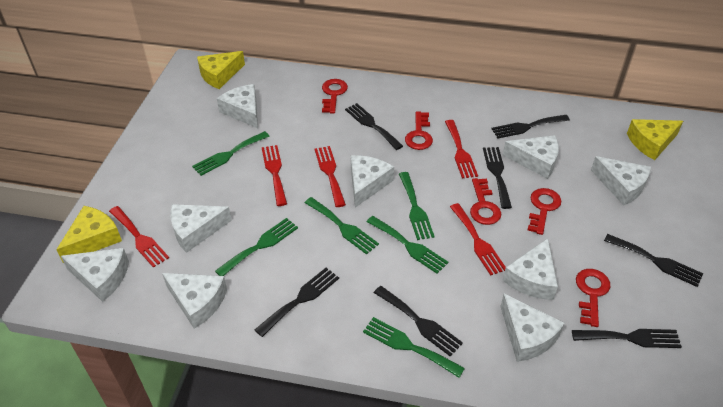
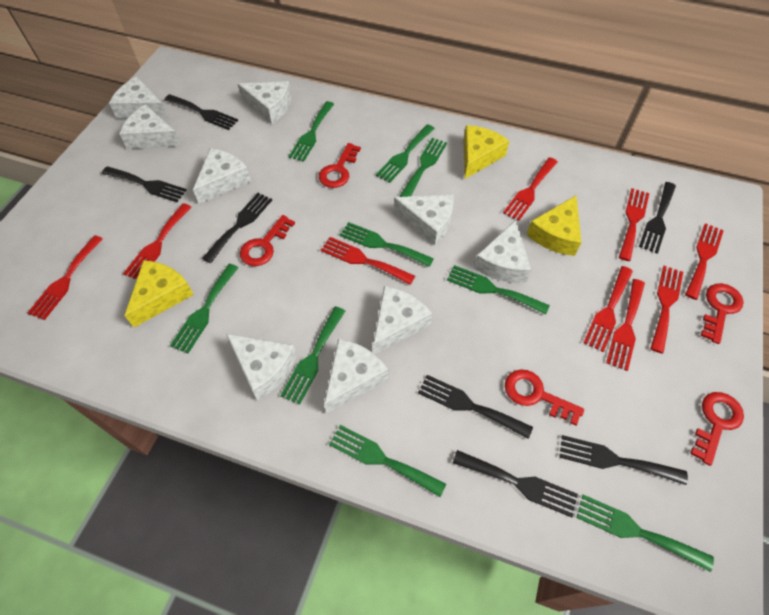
green fork: [192,131,270,176] [215,218,298,276] [305,197,379,255] [363,317,465,378] [367,216,448,274] [399,172,435,240] = 6 -> [170,264,239,353] [280,306,345,405] [288,101,334,162] [329,425,446,497] [340,222,434,267] [376,124,435,183] [399,138,447,197] [447,265,550,315] [576,495,714,572] = 9
red fork: [109,206,169,268] [262,145,287,206] [315,146,346,207] [445,120,478,178] [450,203,506,276] = 5 -> [28,235,103,320] [123,203,191,279] [321,237,415,285] [503,157,558,221] [583,266,633,352] [606,279,645,371] [619,188,649,261] [650,266,683,353] [685,223,724,300] = 9

